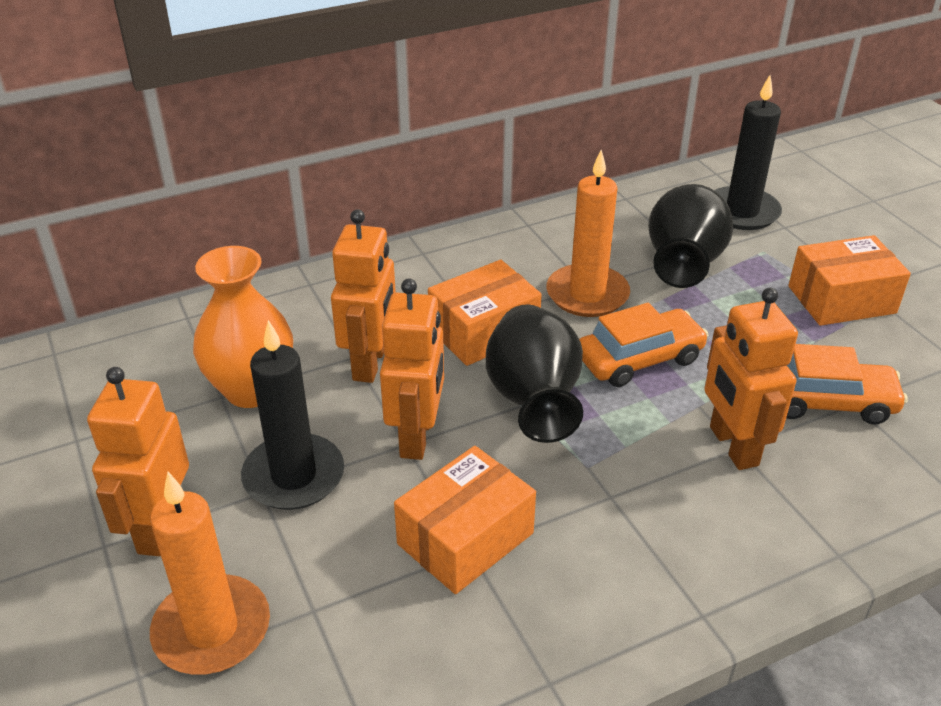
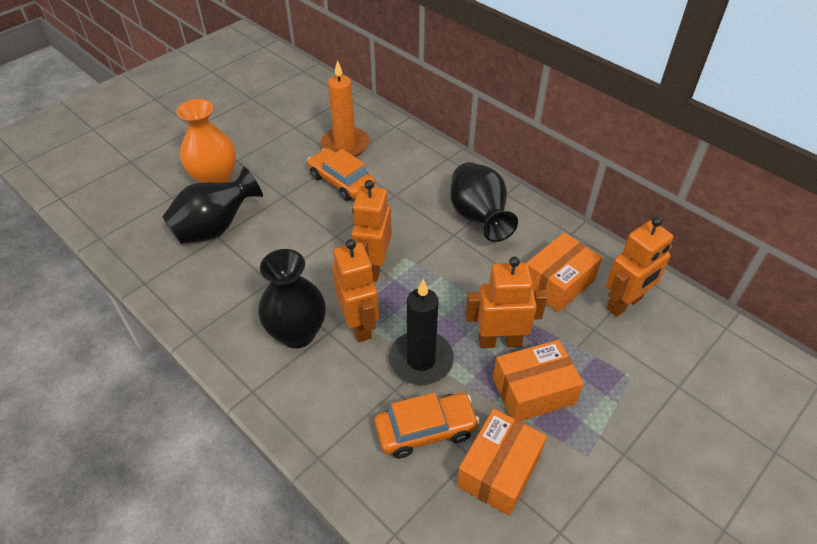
black candle: [241,320,344,510] [714,75,782,230] = 2 -> [389,279,454,385] = 1
black vase: [486,305,583,443] [648,184,733,288] = 2 -> [162,167,263,244] [258,249,326,348] [451,162,518,242] = 3
orange candle: [150,472,270,675] [546,150,630,317] = 2 -> [321,60,369,157] = 1

